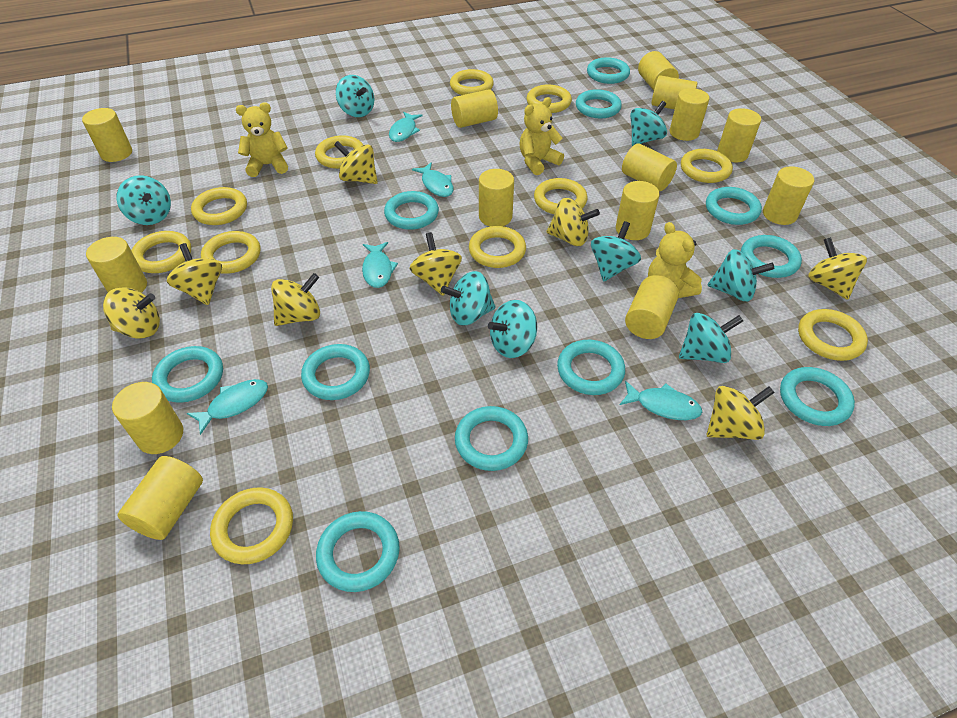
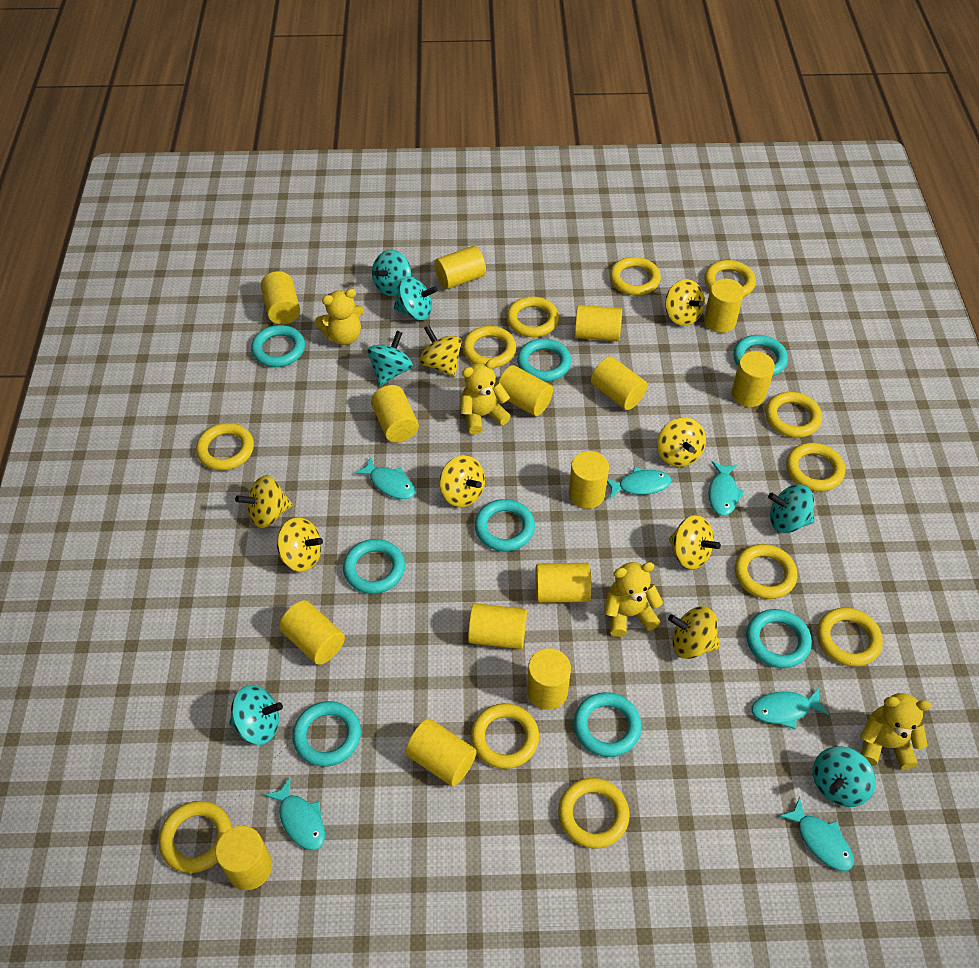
turquoise fish: [187,379,268,435] [362,242,398,288] [389,112,423,142] [412,162,453,197] [620,381,702,420] = 5 -> [264,777,325,850] [354,456,415,499] [607,467,671,498] [708,461,745,516] [751,688,829,729] [778,797,854,871] = 6
turquoise ring: [152,346,223,403] [301,344,370,400] [316,511,400,592] [384,191,439,230] [455,406,528,471] [557,340,625,395] [576,89,622,118] [587,57,630,84] [706,187,762,225] [741,235,802,278] [780,367,855,426] = 11 -> [251,325,305,367] [292,701,361,767] [343,539,405,594] [475,499,535,551] [517,339,571,382] [574,692,642,757] [733,335,788,377] [746,609,812,668] = 8
turquoise spinning top: [117,175,171,225] [336,75,374,117] [441,271,496,325] [488,300,537,358] [591,221,641,282] [630,101,667,146] [679,313,743,363] [708,249,774,302] = 8 -> [229,685,283,745] [367,331,413,386] [372,250,411,296] [394,276,438,320] [768,484,815,533] [813,746,876,807] = 6
yellow cylinder: [82,108,132,162] [86,237,147,293] [112,382,183,454] [118,456,203,540] [451,89,498,128] [479,169,514,226] [616,181,660,240] [622,144,677,191] [625,275,679,339] [638,51,679,91] [651,75,698,109] [670,88,710,141] [717,108,761,162] [763,166,814,225] = 14 -> [215,826,272,890] [261,271,300,325] [279,600,345,665] [371,385,419,443] [405,719,477,787] [435,246,486,289] [468,603,527,649] [498,365,553,416] [527,648,571,710] [535,563,591,603] [569,451,609,509] [574,305,622,341] [591,357,648,410] [704,279,744,333] [731,351,775,407] = 15
yellow ring: [131,231,191,273] [191,187,247,225] [201,231,260,274] [210,487,293,564] [315,135,363,169] [450,69,494,95] [469,226,526,268] [527,85,572,113] [534,178,587,214] [681,149,733,183] [798,309,868,361] = 11 -> [159,801,232,873] [196,423,254,471] [463,326,516,368] [471,703,539,769] [506,297,559,337] [558,778,630,849] [610,257,661,296] [704,260,756,297] [735,544,797,599] [765,392,822,438] [786,443,845,492] [817,607,883,667] = 12
yellow teddy bear: [236,102,288,177] [519,97,564,175] [648,222,702,298] = 3 -> [315,289,364,345] [460,359,511,435] [604,562,663,637] [860,693,932,769] = 4

